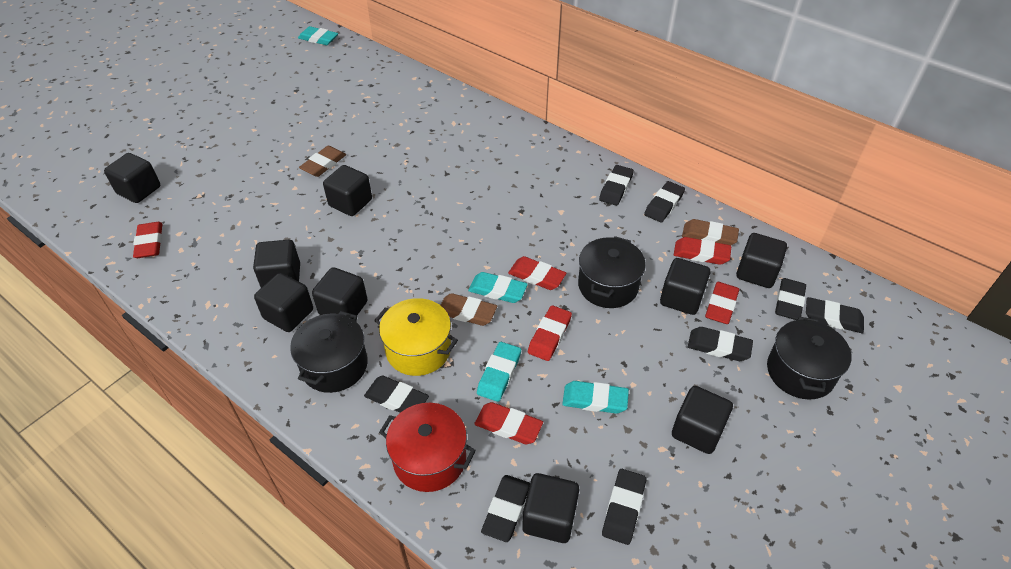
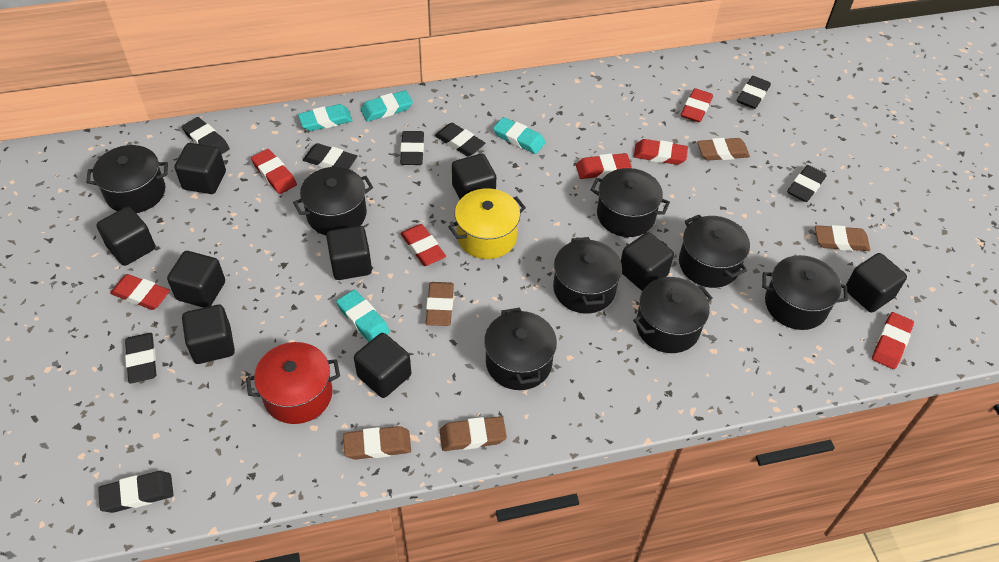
black pot: [290,311,368,393] [578,236,646,308] [767,317,851,400] = 3 -> [86,145,168,213] [293,167,373,235] [484,307,557,390] [553,237,622,314] [590,168,670,237] [633,277,713,353] [679,215,750,288] [762,255,848,330] = 8
brown eraser: [299,146,346,177] [441,293,497,326] [682,219,739,245] = 3 -> [343,426,411,460] [426,282,454,326] [440,416,507,451] [697,138,750,161] [815,225,870,251] = 5
red eraser: [133,222,162,258] [474,402,543,444] [508,256,566,290] [528,305,572,361] [674,237,731,265] [705,282,739,324] = 6 -> [110,274,170,310] [251,149,297,194] [400,224,446,266] [576,153,632,179] [633,139,688,165] [681,88,713,122] [872,312,914,369] = 7

